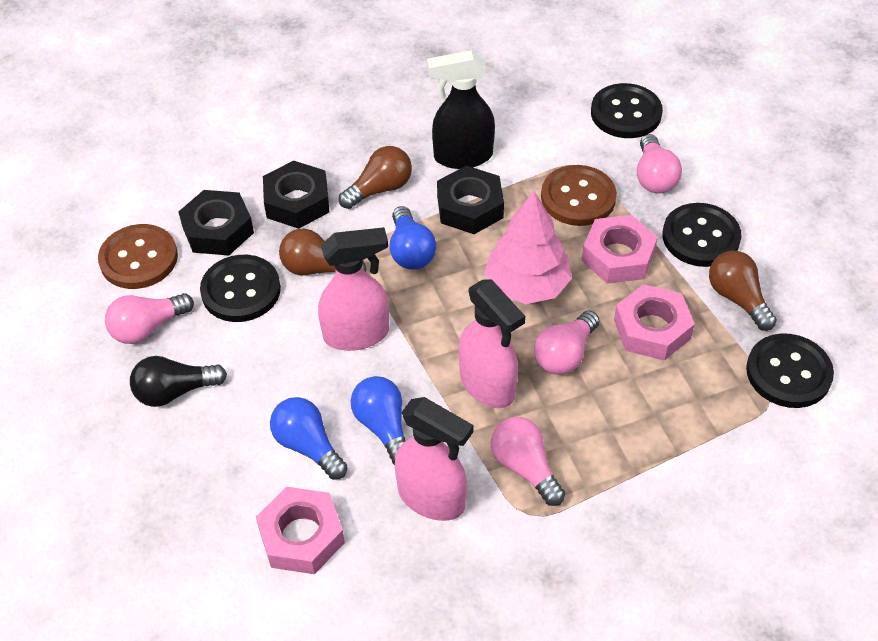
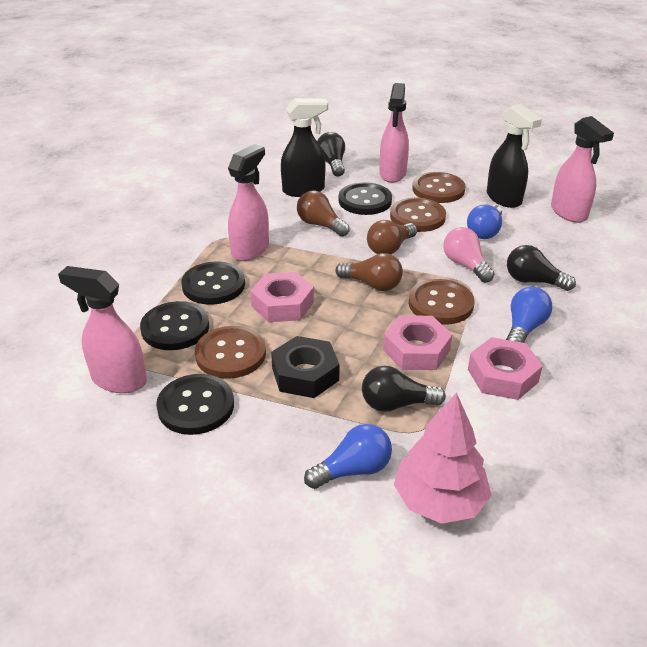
black light bulb: [130,356,227,407] = 1 -> [317,132,345,177] [362,366,446,412] [507,245,576,291] = 3
black nut: [179,190,254,255] [263,161,329,229] [437,166,504,234] = 3 -> [271,336,340,398] = 1
black spray bottle: [427,50,495,169] = 1 -> [281,98,328,197] [487,104,542,208] = 2
brown button: [98,224,178,289] [541,165,617,226] = 2 -> [195,326,266,379] [390,198,446,232] [409,279,475,325] [412,172,466,203] = 4
pink light bulb: [105,293,194,344] [491,417,565,506] [534,311,599,375] [637,134,682,193] = 4 -> [443,227,494,283] = 1
pink spray bottle: [318,227,389,351] [395,397,473,521] [459,279,525,408] = 3 -> [58,266,147,393] [228,144,269,261] [379,83,409,183] [551,116,614,223] = 4

